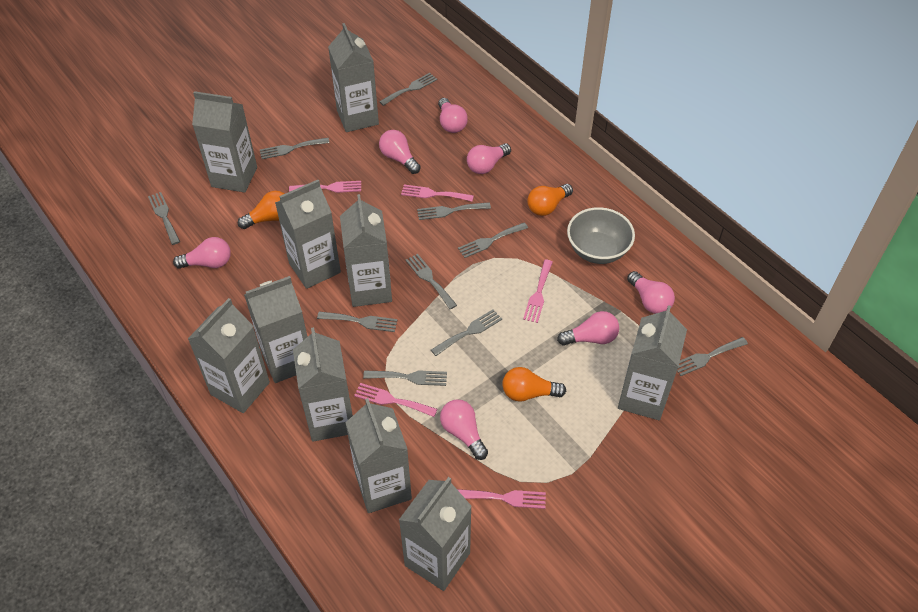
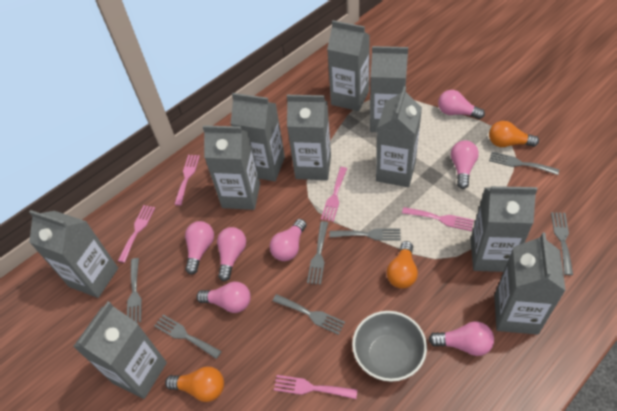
grey fork: [148,192,180,245] [260,138,330,159] [317,312,397,332] [363,370,447,386] [379,73,437,106] [406,254,457,309] [417,202,491,220] [431,309,502,356] [458,222,528,258] [677,337,748,376] = 10 -> [127,258,142,323] [154,315,222,359] [272,294,345,335] [307,221,328,285] [329,228,401,241] [489,152,559,175] [551,212,573,275] = 7

